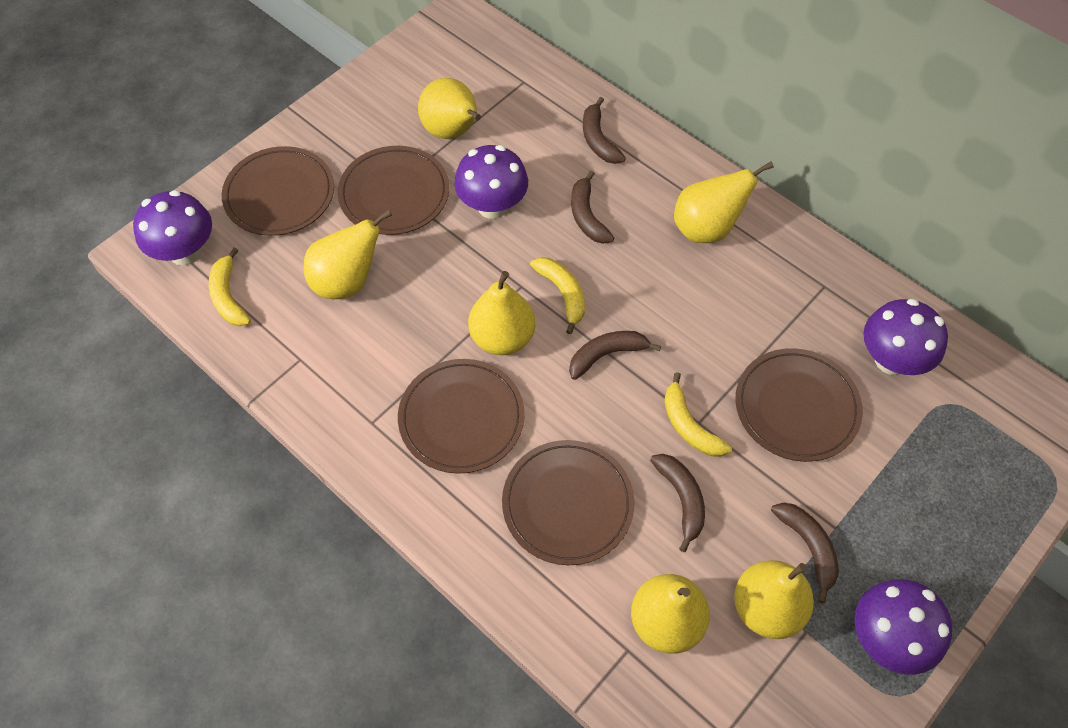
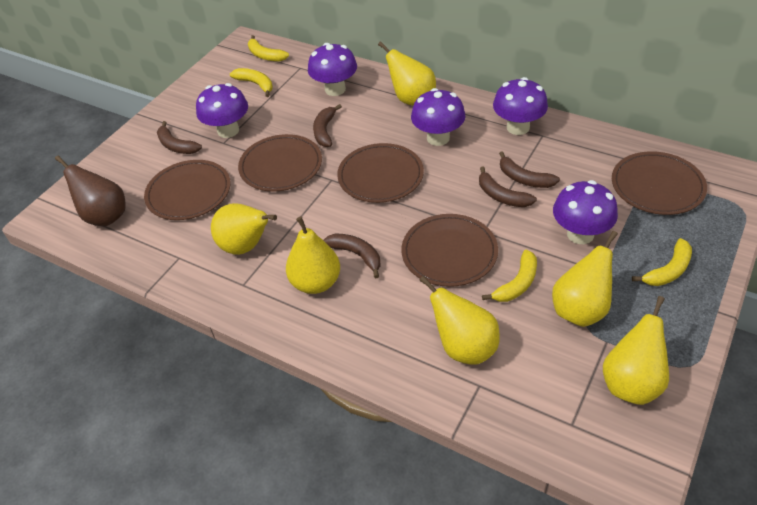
brown pear: none = 0 -> [55,156,126,226] = 1
purple mushroom: [133,190,212,266] [454,145,528,219] [855,579,952,675] [863,299,948,375] = 4 -> [196,83,248,138] [308,43,357,96] [411,88,466,146] [493,77,548,135] [553,180,618,244] = 5
yellow banana: [209,248,251,326] [530,257,585,334] [664,372,732,457] = 3 -> [230,68,273,97] [248,35,289,62] [482,250,537,302] [632,238,692,286] = 4

